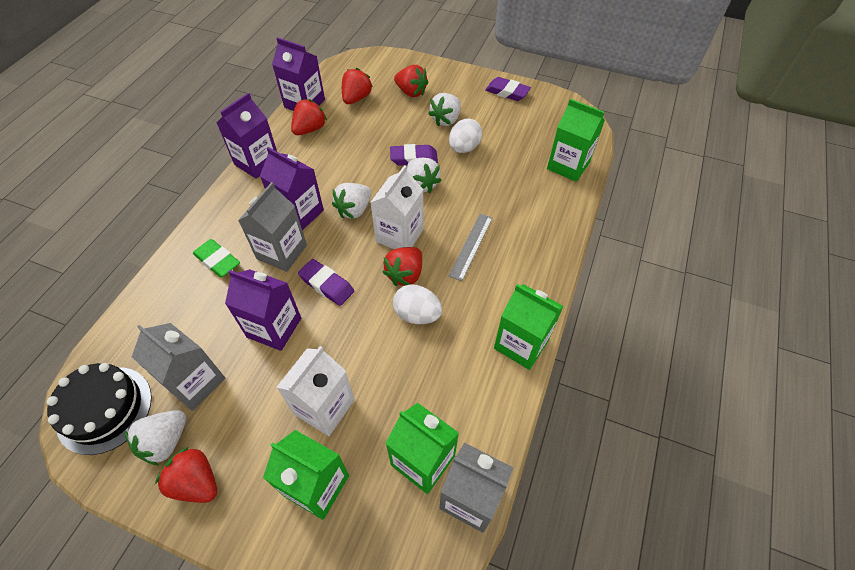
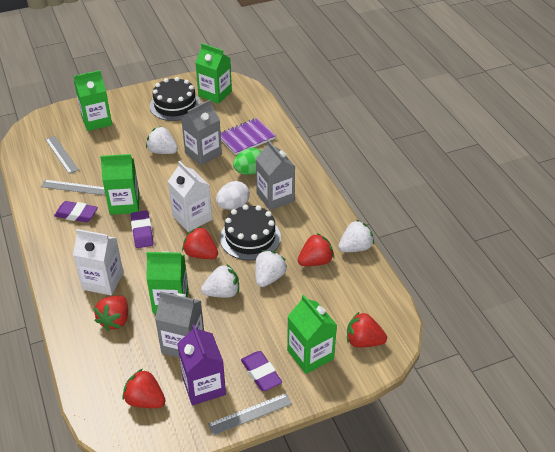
black cake: [47,363,152,455] = 1 -> [149,77,201,121] [220,204,281,260] = 2
green carton: [263,430,349,520] [385,403,459,494] [494,284,563,370] [547,99,605,182] = 4 -> [74,70,112,131] [100,154,140,215] [146,251,189,314] [195,43,232,104] [287,295,337,374] = 5
green egg: none = 0 -> [233,148,262,175] = 1
green eraser: [193,239,240,278] = 1 -> none = 0
grey ruler: [449,214,492,281] = 1 -> [41,180,105,195] [45,136,79,174] [208,393,292,436] = 3
purple carton: [216,93,277,179] [225,269,301,351] [260,147,324,230] [272,37,325,111] = 4 -> [177,325,226,405] = 1
purple notebook: none = 0 -> [221,118,276,155] = 1
white egg: [393,284,442,324] [449,119,482,153] = 2 -> [216,181,250,210] = 1

